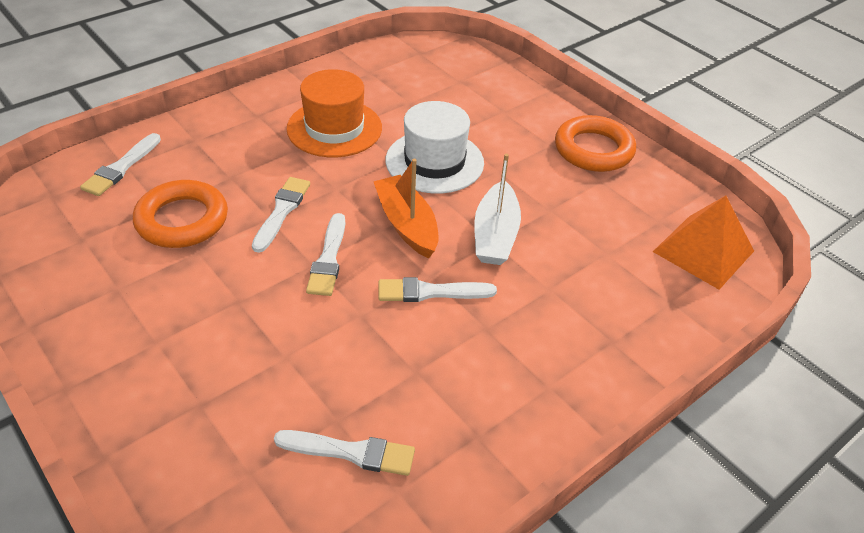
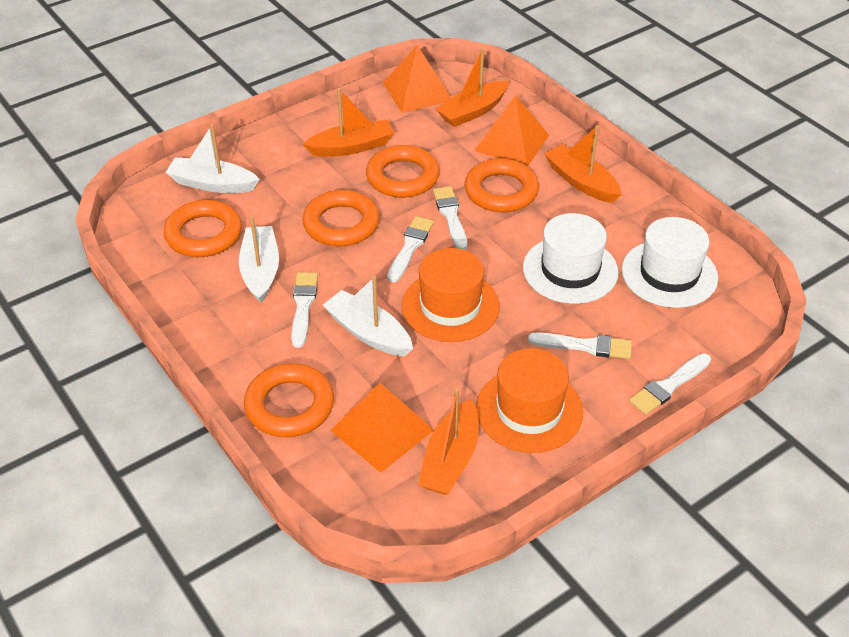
orange boat: [374,159,439,258] = 1 -> [303,88,394,157] [418,388,479,495] [436,48,509,127] [544,126,622,203] = 4
orange hat: [286,69,382,157] = 1 -> [401,248,500,342] [476,348,583,453] = 2
orange pyramid: [653,196,754,290] = 1 -> [330,383,434,473] [383,45,451,113] [474,95,549,167] = 3
orange ring: [133,180,228,248] [555,115,636,172] = 2 -> [164,200,242,257] [244,363,334,437] [302,190,380,247] [366,145,440,198] [464,159,539,212] = 5
white boat: [474,154,521,265] = 1 -> [165,125,260,193] [239,216,279,303] [323,276,413,356] = 3
white hat: [386,101,484,194] = 1 -> [523,213,619,304] [622,217,718,308] = 2

